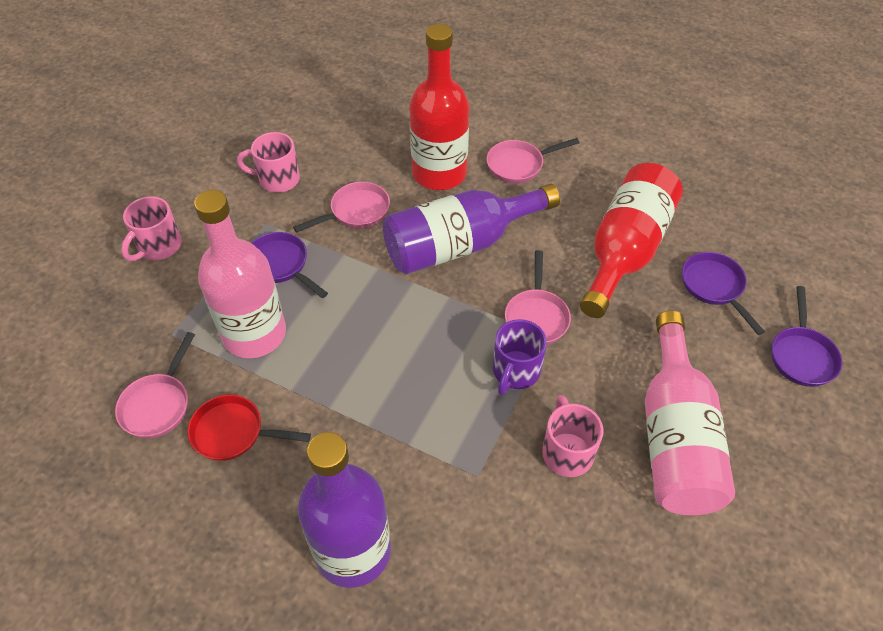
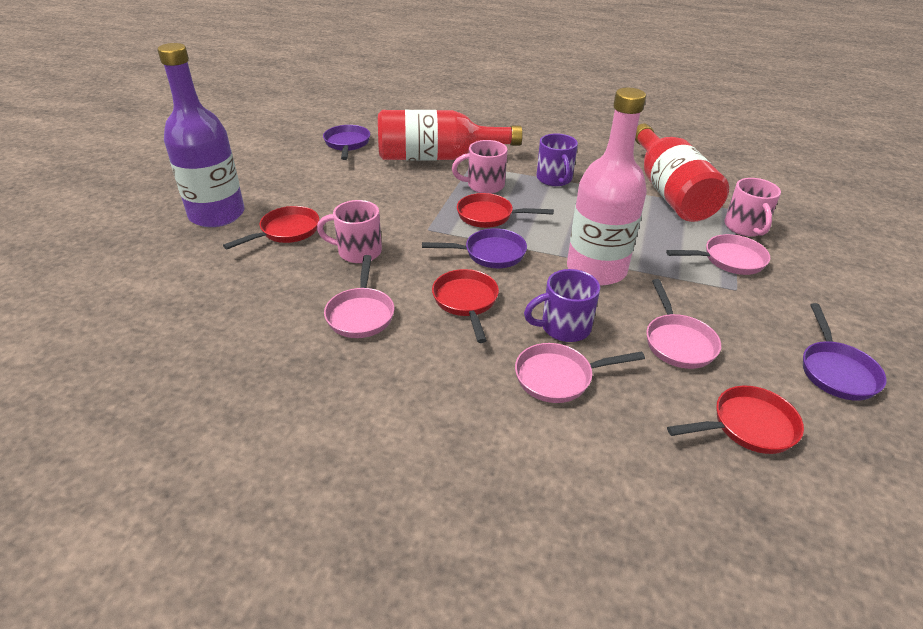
pink bottle: [194,190,286,358] [645,311,735,515] = 2 -> [567,88,647,285] = 1
purple bottle: [298,432,391,588] [383,184,560,275] = 2 -> [157,43,244,227] = 1
purple mug: [493,319,547,395] = 1 -> [524,269,600,342] [536,133,578,186] = 2
red pan: [188,395,311,461] = 1 -> [223,206,319,249] [432,269,499,343] [457,193,554,228] [667,386,804,454] = 4

